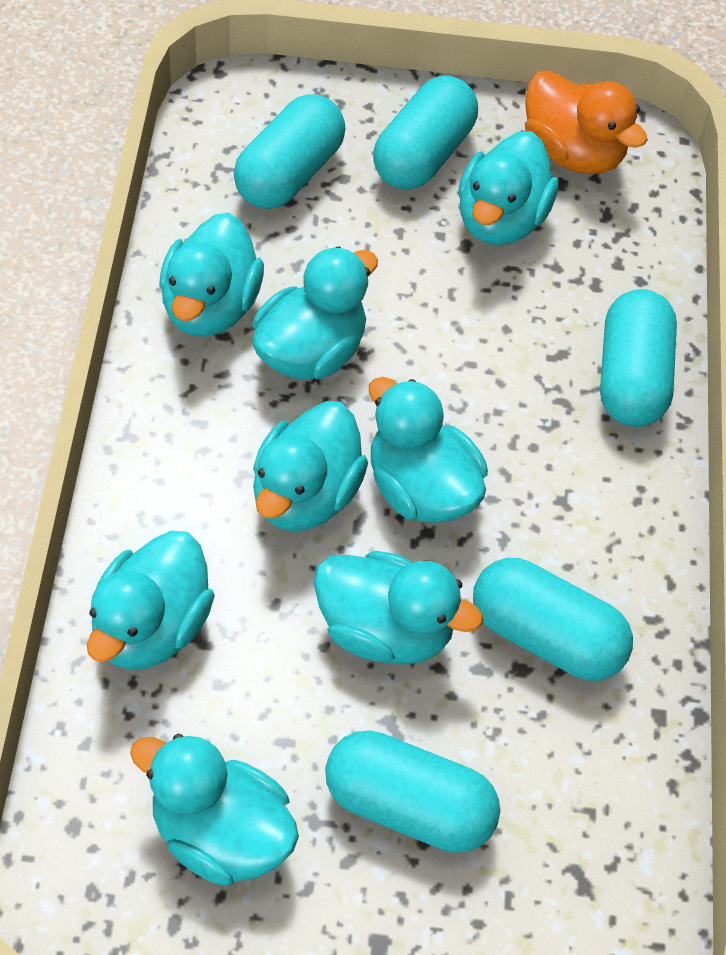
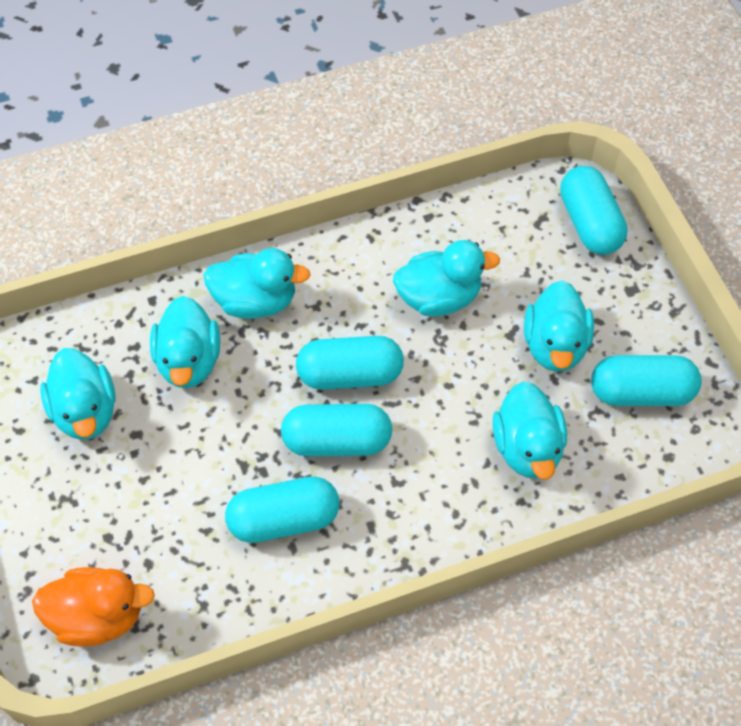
turquoise duck: [87,531,215,670] [130,734,299,886] [159,213,264,337] [252,246,378,380] [253,401,368,532] [314,551,483,665] [369,377,488,523] [458,131,559,245] = 8 -> [40,348,115,440] [150,296,220,388] [203,248,311,319] [393,240,500,317] [492,381,567,480] [524,280,594,372] = 6

